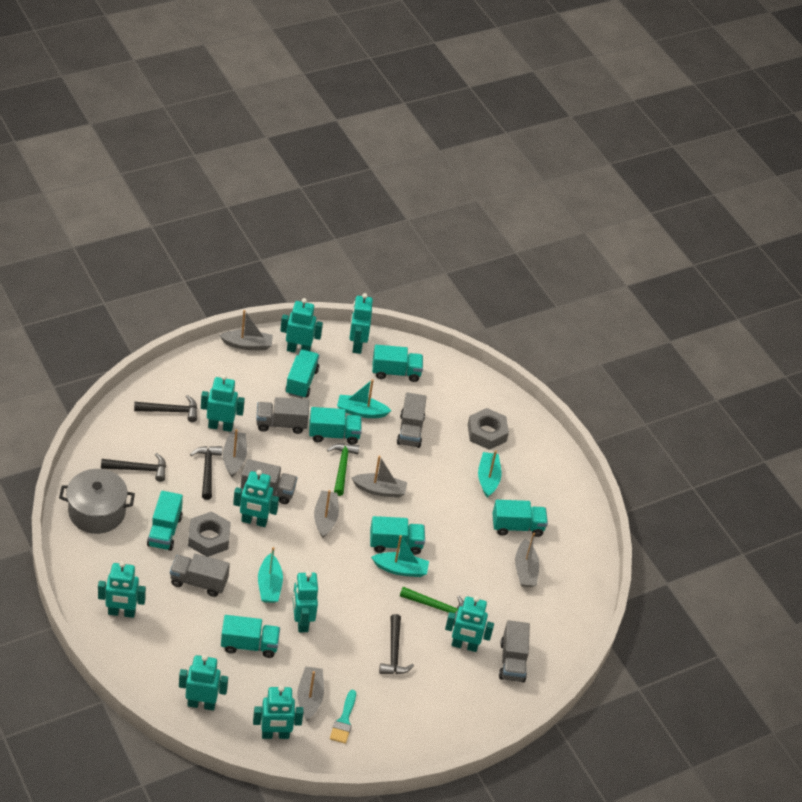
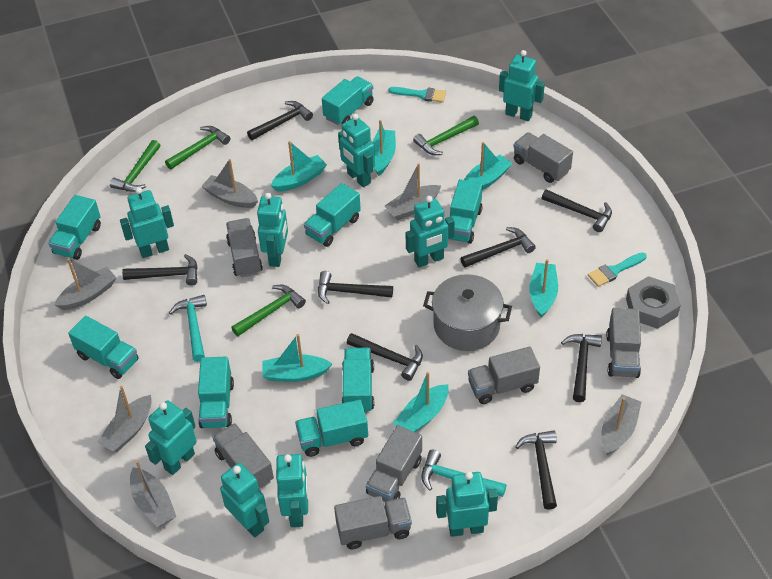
black hammer: [101,453,166,482] [134,395,197,422] [190,446,222,500] [379,614,414,674] = 4 -> [122,254,198,286] [247,101,313,140] [318,271,393,304] [347,333,423,381] [461,227,536,268] [515,431,557,510] [542,189,612,232] [561,334,602,402] = 8
green hammer: [327,443,359,496] [400,587,464,626] = 2 -> [110,140,160,192] [165,126,230,169] [231,285,306,336] [413,116,479,155] = 4
grey nut: [188,511,231,557] [468,408,509,450] = 2 -> [626,276,681,329] = 1
grey truck: [170,554,230,597] [241,459,297,504] [256,397,309,434] [397,393,427,448] [499,620,530,682] = 5 -> [212,423,274,490] [226,218,263,277] [334,496,412,550] [366,425,422,502] [468,347,540,404] [514,132,573,183] [606,308,641,378] = 7
turquoise boat: [258,547,283,603] [337,379,391,418] [371,535,429,577] [478,450,501,498] = 4 -> [262,334,332,382] [271,141,327,192] [372,120,396,176] [393,372,449,432] [464,142,512,190] [529,259,558,317] = 6
turquoise brush: [330,690,356,744] = 1 -> [388,87,446,103] [588,252,647,287] = 2
turquoise hammer: none = 0 -> [169,295,207,362] [421,450,507,497] = 2
turquoise truck: [147,491,183,551] [221,615,280,658] [285,350,319,398] [309,407,362,445] [370,516,425,555] [372,345,423,382] [492,500,548,537] = 7 -> [48,195,101,260] [68,316,139,379] [198,356,234,428] [295,399,368,457] [304,183,361,247] [322,76,374,125] [342,347,374,413] [448,179,483,244] = 8

